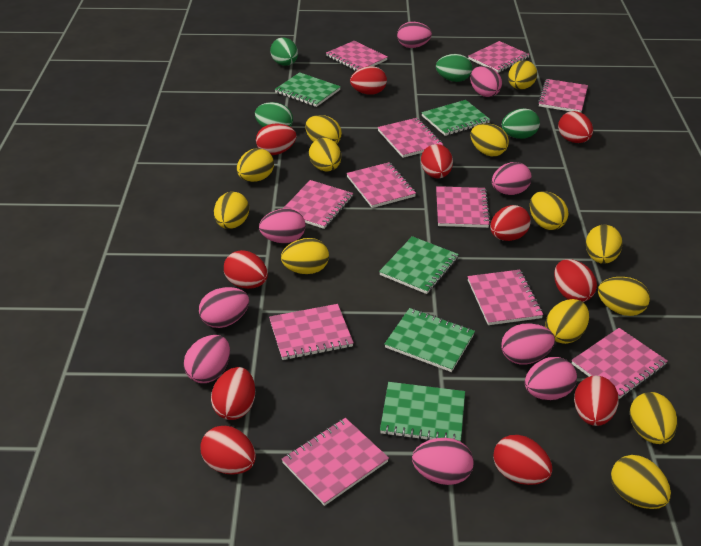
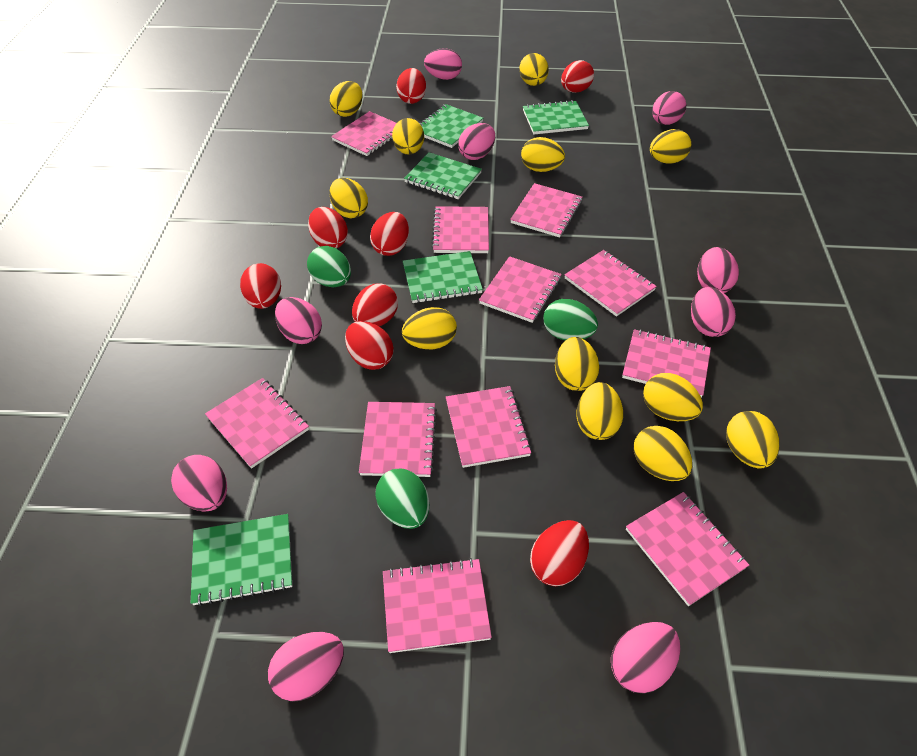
green egg: [255,102,293,127] [270,37,298,66] [436,54,472,82] [502,108,540,139] = 4 -> [307,246,351,287] [375,468,429,529] [543,299,598,341] = 3
red egg: [201,426,256,474] [211,367,255,420] [224,250,268,289] [256,123,296,155] [350,66,387,95] [421,144,453,179] [490,205,531,241] [493,435,552,485] [554,259,597,302] [558,111,593,143] [574,376,619,426] = 11 -> [240,263,281,309] [308,207,348,248] [345,321,394,370] [352,283,398,326] [370,212,409,256] [396,68,426,104] [530,520,589,586] [561,60,594,93] = 8
yellow egg: [214,192,249,229] [237,148,274,182] [281,238,329,274] [305,115,342,144] [309,138,341,172] [471,123,509,156] [508,60,537,90] [530,191,568,230] [545,299,589,344] [586,225,622,264] [598,277,650,316] [611,455,671,509] [630,392,677,444] = 13 -> [329,178,368,218] [330,81,363,117] [392,118,424,154] [402,307,457,349] [519,53,549,86] [521,137,565,172] [555,337,599,391] [576,382,623,440] [634,426,692,481] [643,373,703,421] [650,129,691,164] [726,411,779,469] = 12

